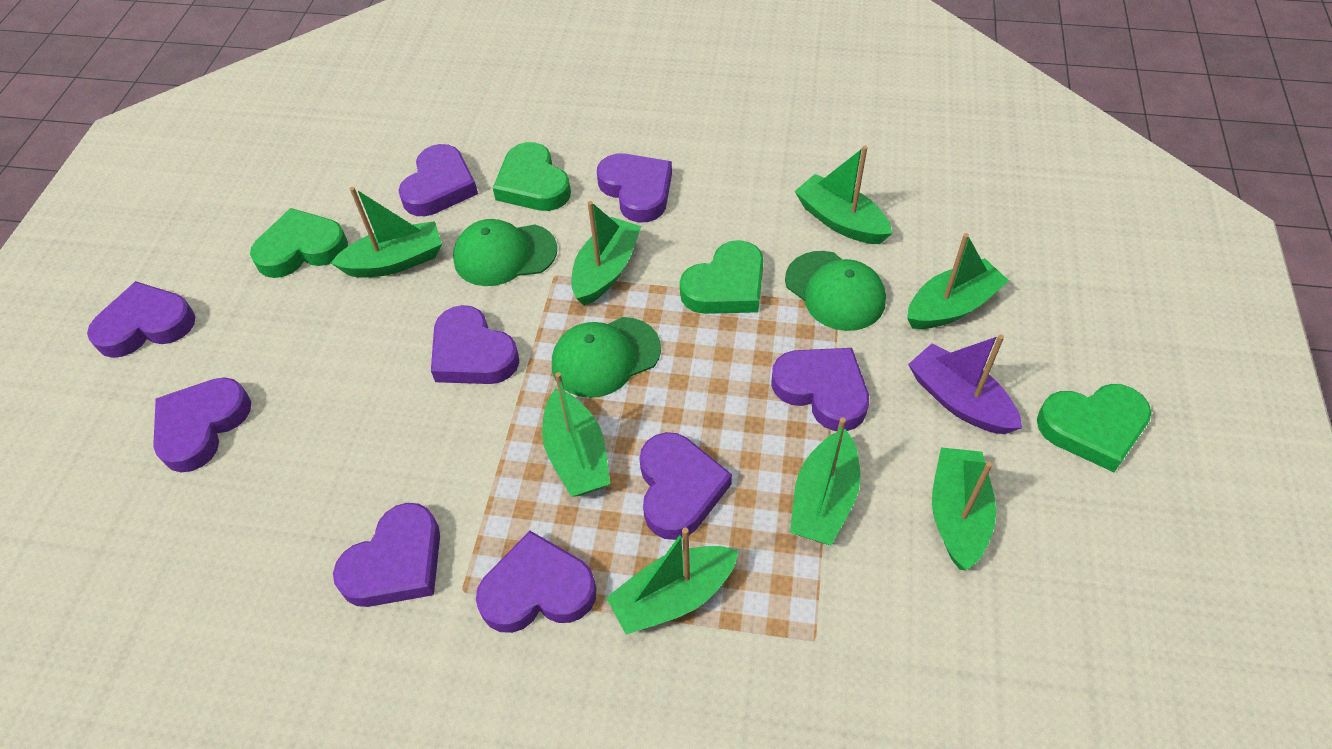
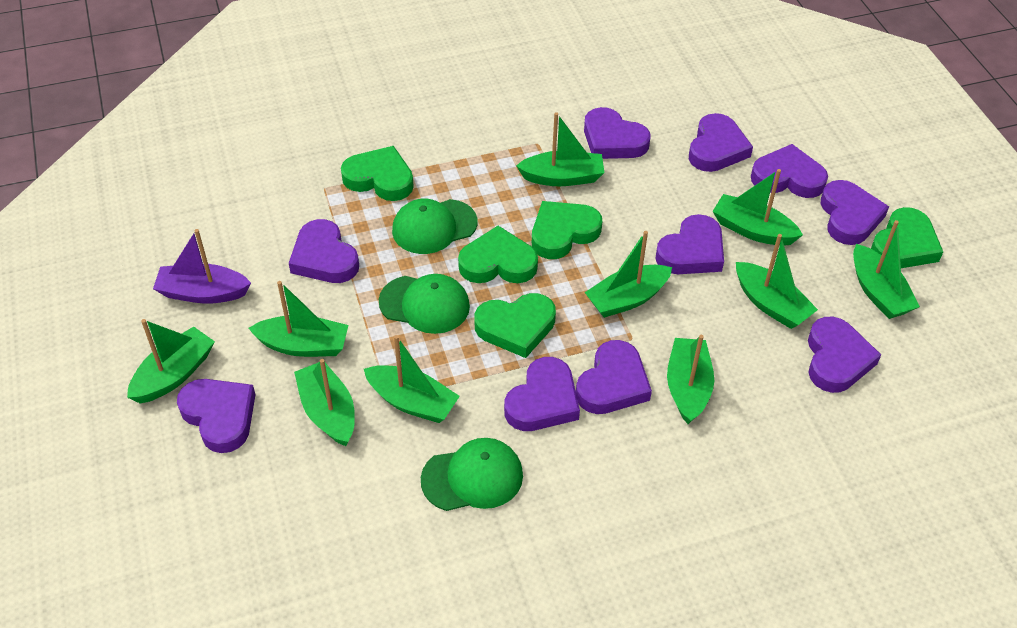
green boat: [331,187,442,278] [542,372,610,497] [571,201,641,306] [606,528,739,635] [790,417,861,545] [794,146,892,244] [907,233,1009,329] [932,448,996,570] = 8 -> [127,319,215,403] [248,281,348,357] [294,359,355,446] [364,335,460,423] [516,112,605,186] [585,231,672,318] [667,335,714,424] [713,169,803,246] [736,234,818,329] [853,220,920,319] = 10
green heart: [250,208,348,278] [493,142,571,211] [680,240,764,314] [1037,384,1152,472] = 4 -> [341,146,414,201] [458,226,538,283] [474,293,556,358] [532,201,602,259] [871,207,943,268] = 5
purple heart: [87,281,195,358] [153,377,251,472] [333,503,440,607] [398,144,478,216] [431,305,519,384] [476,531,597,633] [597,153,672,223] [639,432,732,540] [771,348,869,431] = 9 -> [177,379,256,453] [289,219,359,283] [504,357,580,431] [576,340,652,414] [584,107,651,159] [656,214,724,274] [689,113,753,172] [751,144,828,198] [808,317,881,393] [821,180,889,245] = 10

